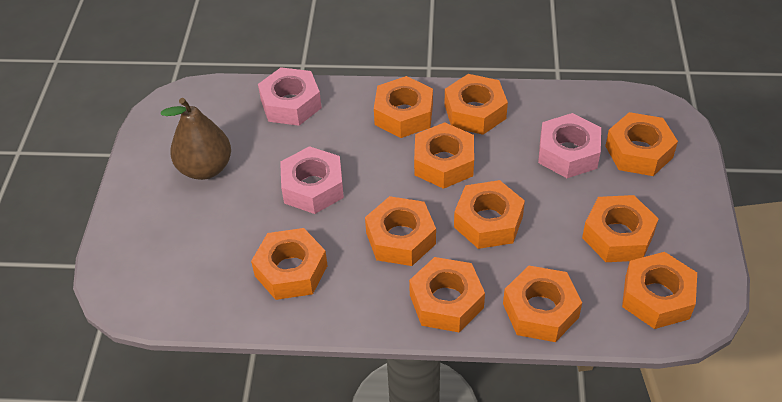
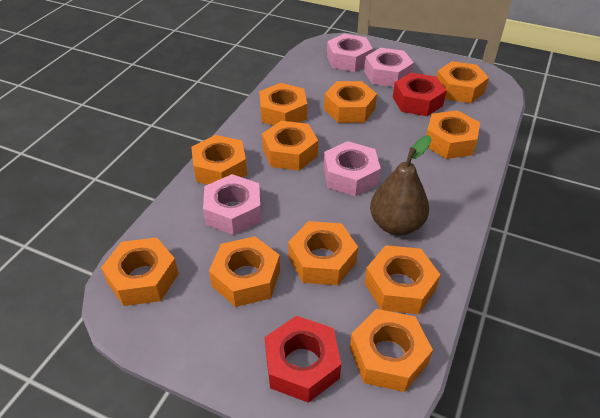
pink nut: [258,67,322,126] [280,146,344,214] [538,113,601,178] = 3 -> [203,174,261,235] [324,141,381,196] [327,34,373,72] [364,48,414,87] = 4
red nut: none = 0 -> [265,316,341,403] [393,73,446,116] = 2

